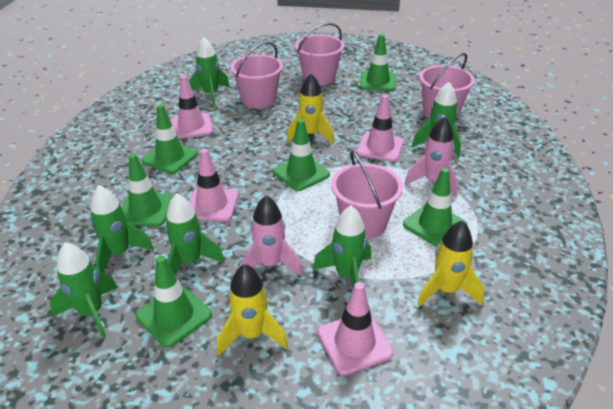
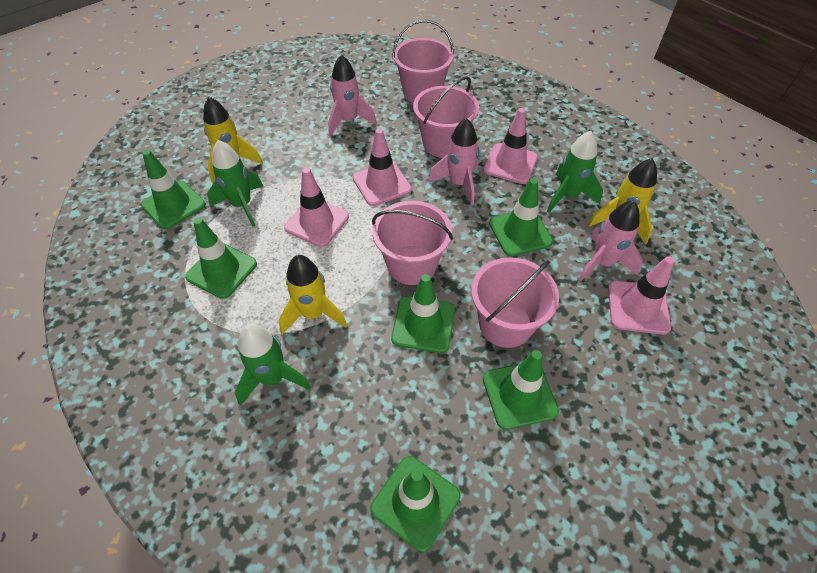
green rocket: [50,242,118,339] [90,185,154,273] [165,193,225,275] [189,37,230,106] [313,206,371,288] [412,82,461,157] = 6 -> [207,140,263,227] [235,324,311,406] [547,131,603,213] = 3
pink rocket: [240,195,302,276] [405,117,458,197] = 2 -> [328,55,377,137] [429,118,479,206] [578,201,643,282] = 3

